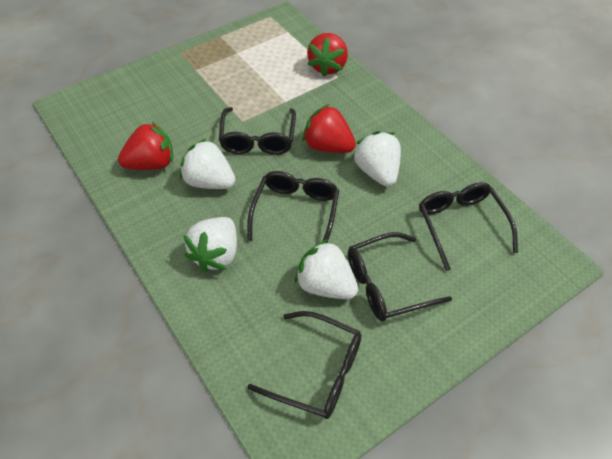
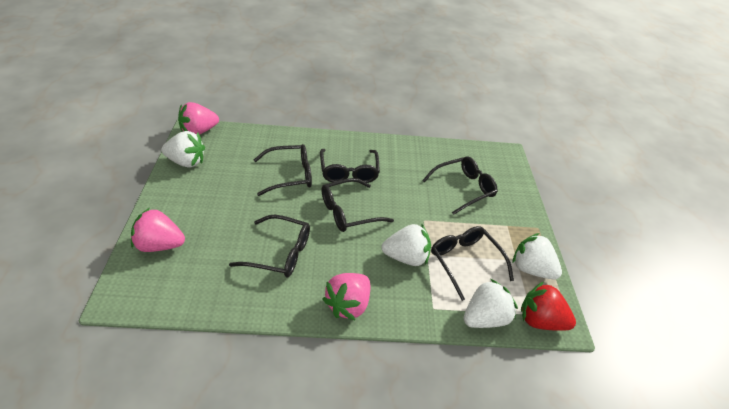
black glasses: [219,107,296,155] [247,171,339,243] [247,311,362,419] [348,232,452,321] [419,182,518,271] = 5 -> [229,215,310,277] [254,144,312,196] [320,149,380,183] [321,178,394,232] [422,156,498,215] [431,226,514,301] = 6
pink strawberry: none = 0 -> [131,208,185,252] [178,102,219,135] [323,273,370,320] = 3
red strawberry: [118,122,173,170] [303,104,356,153] [307,33,348,77] = 3 -> [521,282,576,331] = 1

